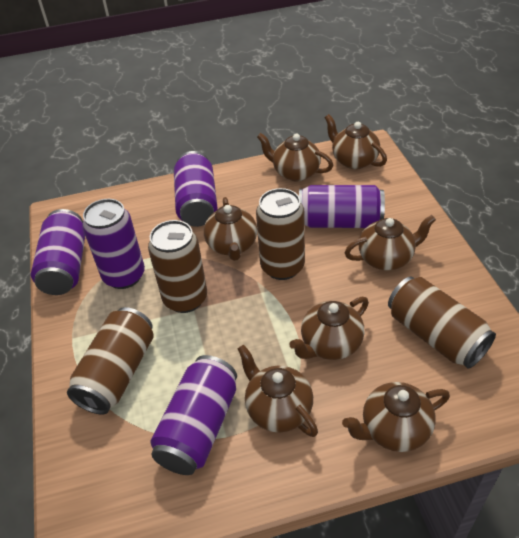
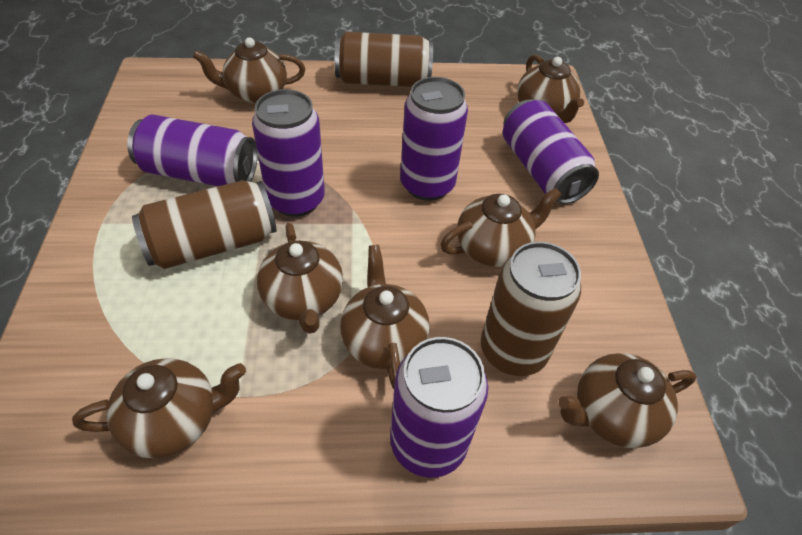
brown can: [67,307,154,414] [148,220,207,313] [256,188,305,280] [388,277,496,369] = 4 -> [132,180,276,269] [335,32,433,87] [481,242,581,376] = 3

